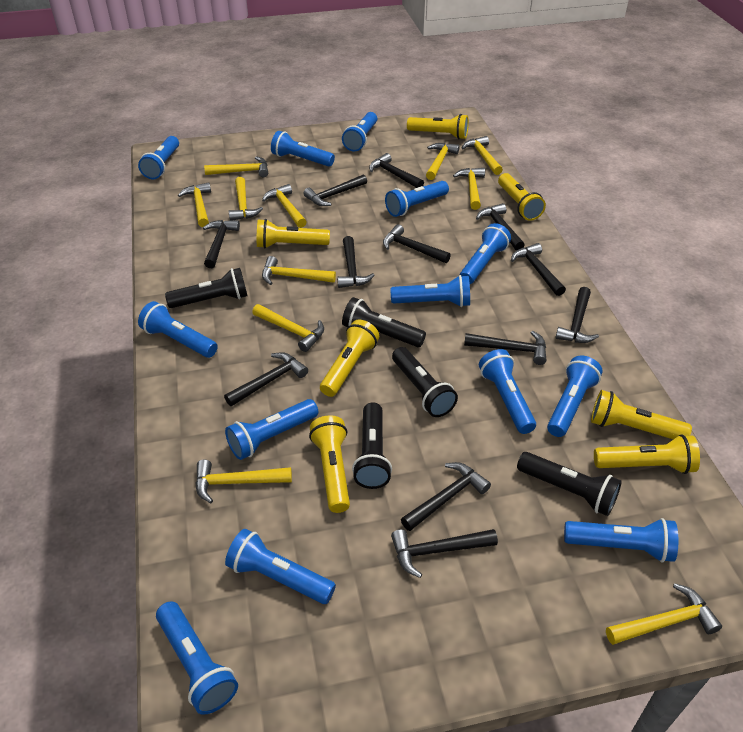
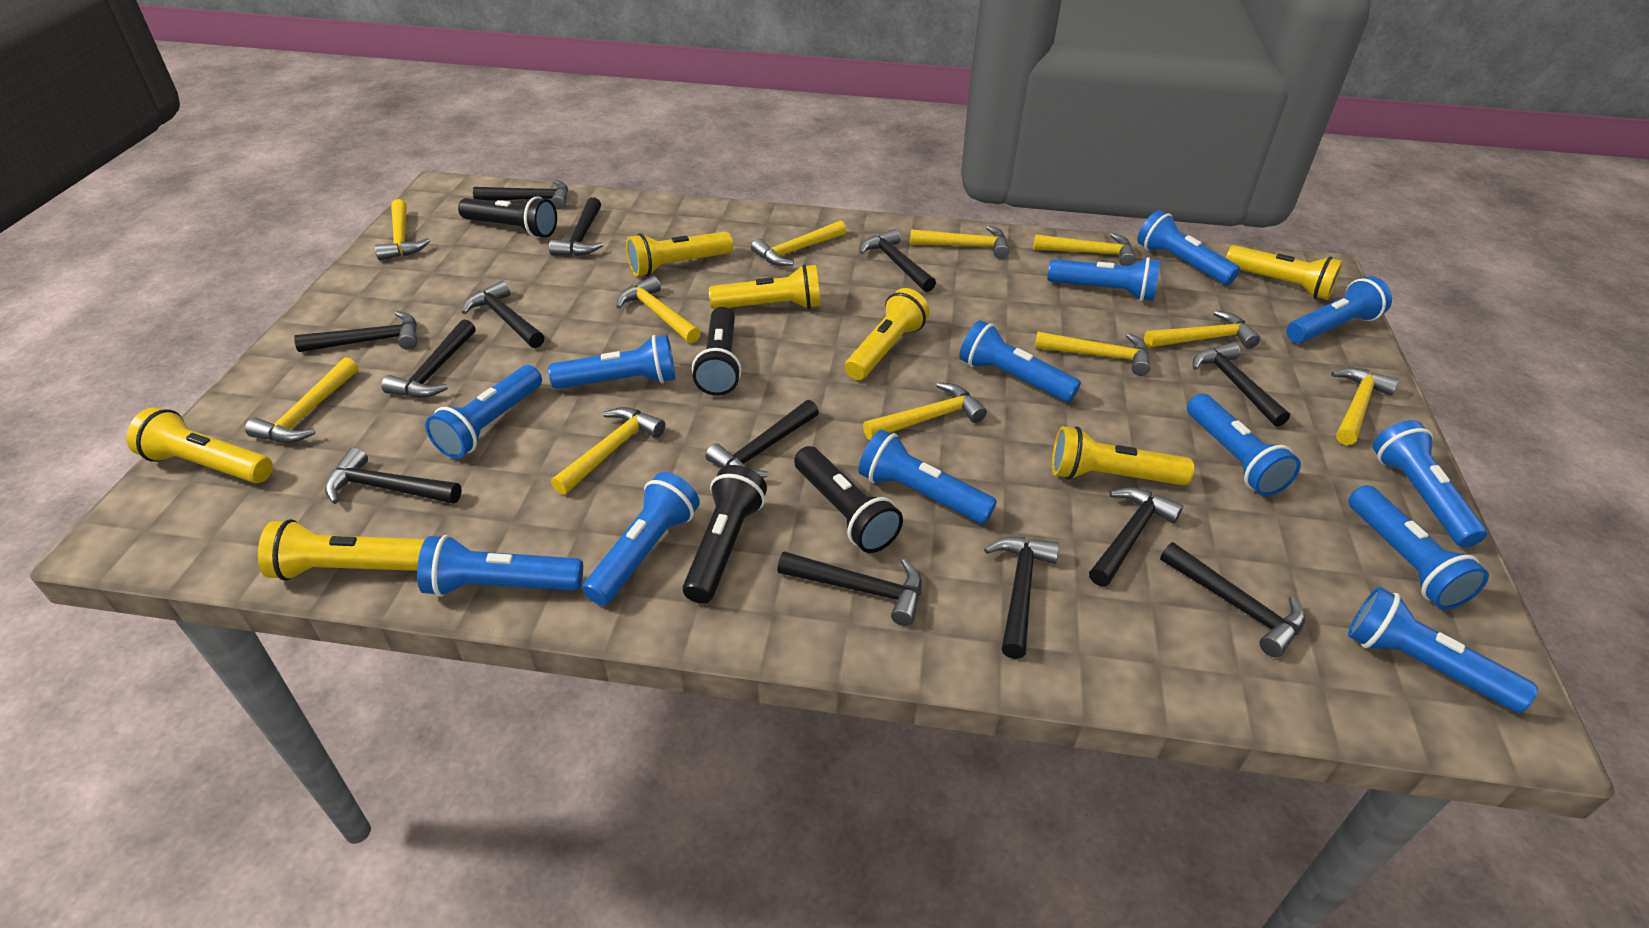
black flashlight: [165,268,248,308] [342,297,426,347] [352,402,392,489] [392,347,458,417] [517,452,622,516] = 5 -> [458,196,557,238] [683,465,767,604] [692,307,742,396] [794,446,903,553] = 4
black hammer: [203,220,240,268] [224,352,308,406] [303,174,367,206] [337,236,375,288] [369,153,424,188] [383,224,451,263] [391,529,498,578] [401,462,491,531] [464,331,546,365] [476,203,524,250] [511,243,566,296] [555,287,599,343] = 12 -> [294,311,417,352] [325,448,462,504] [381,319,476,398] [462,281,544,348] [473,180,568,209] [549,197,603,256] [705,400,819,478] [777,551,922,626] [860,229,936,292] [984,537,1059,659] [1089,487,1183,586] [1160,542,1305,657] [1193,342,1290,427] = 13

